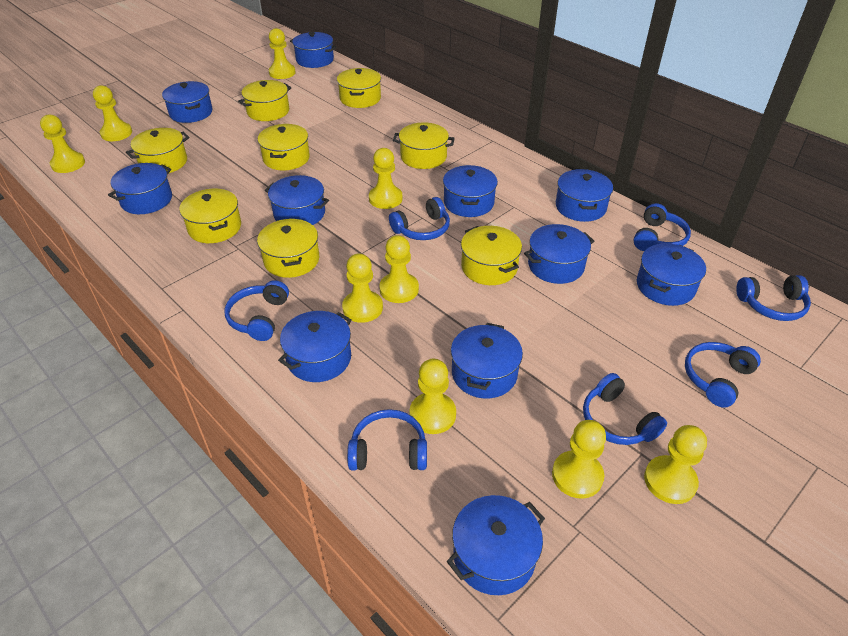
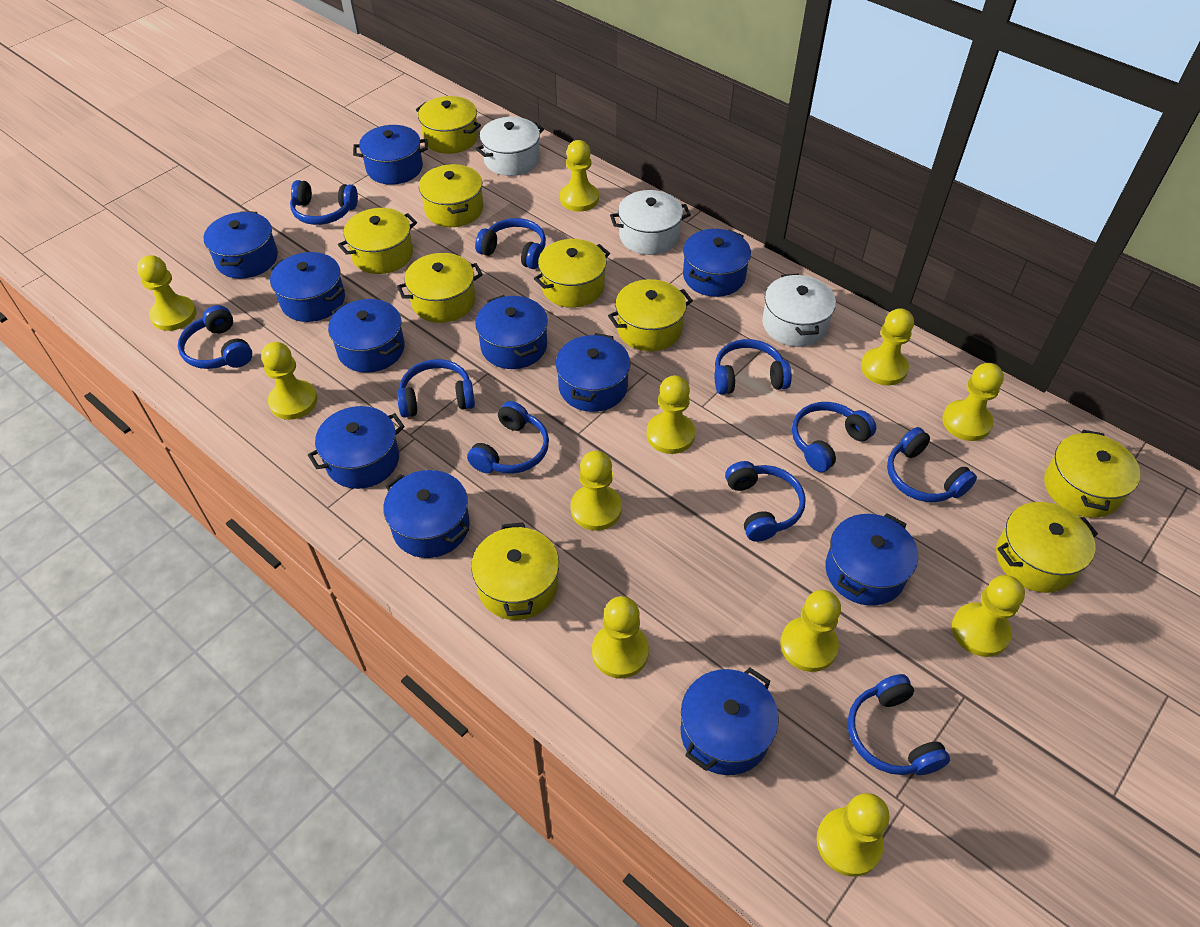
blue headphones: [224,280,289,341] [347,409,427,470] [389,197,450,240] [583,373,667,445] [633,203,691,251] [685,342,761,408] [736,275,811,321] = 7 -> [178,305,252,369] [290,180,358,225] [397,359,475,418] [467,401,549,474] [475,218,546,269] [715,339,792,395] [725,461,806,542] [792,402,876,472] [848,674,950,775] [887,427,977,502] = 10
white pot: none = 0 -> [476,117,544,176] [610,190,691,255] [762,274,836,347] = 3
yellow pawn: [40,115,85,173] [93,85,132,141] [269,28,296,79] [342,253,383,323] [369,148,403,209] [379,235,419,303] [409,359,456,434] [552,420,606,499] [644,425,707,504] = 9 -> [137,255,197,331] [261,342,317,420] [560,140,599,212] [571,451,622,531] [592,596,649,678] [647,375,695,454] [780,590,841,672] [817,793,889,877] [861,308,914,385] [942,363,1004,441] [952,575,1025,657] = 11
yellow pot: [126,128,189,173] [179,189,241,243] [238,80,291,121] [257,218,319,278] [258,124,310,170] [337,68,381,108] [393,122,455,169] [461,226,522,285] = 8 -> [338,208,417,274] [397,253,483,323] [416,96,481,154] [419,164,483,227] [471,522,559,620] [534,239,610,308] [608,279,693,351] [996,502,1098,593] [1044,430,1141,518] = 9

